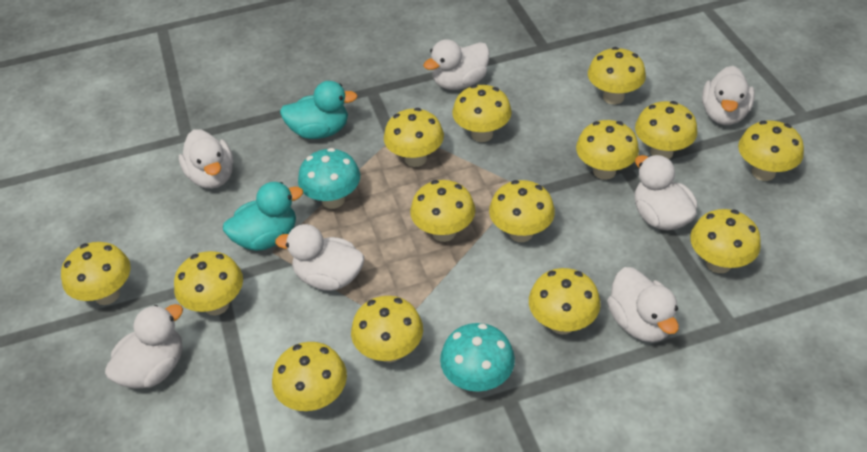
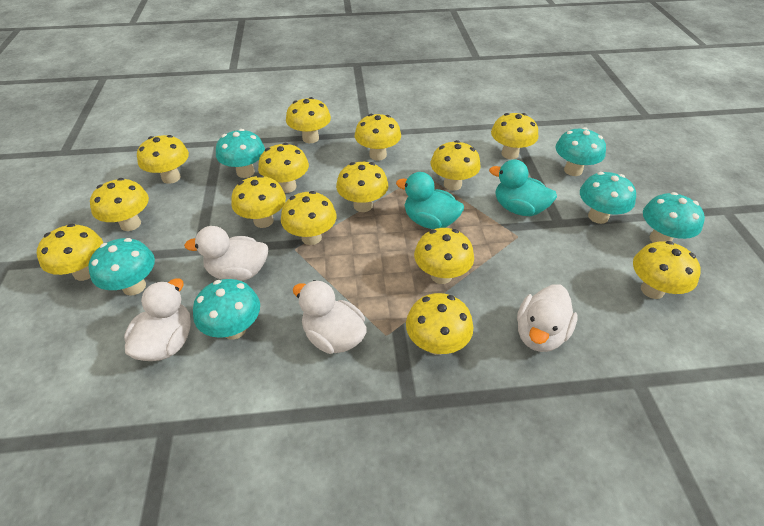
turquoise mushroom: [298,148,360,209] [440,323,515,392] = 2 -> [88,238,155,296] [193,279,260,340] [216,129,265,178] [555,127,606,176] [580,172,636,224] [643,192,705,243] = 6
white duck: [105,304,183,389] [179,129,233,189] [275,224,364,291] [423,39,489,90] [607,267,679,342] [635,155,698,230] [702,66,755,125] = 7 -> [124,278,191,361] [184,226,268,281] [293,280,367,354] [517,284,578,352] = 4

